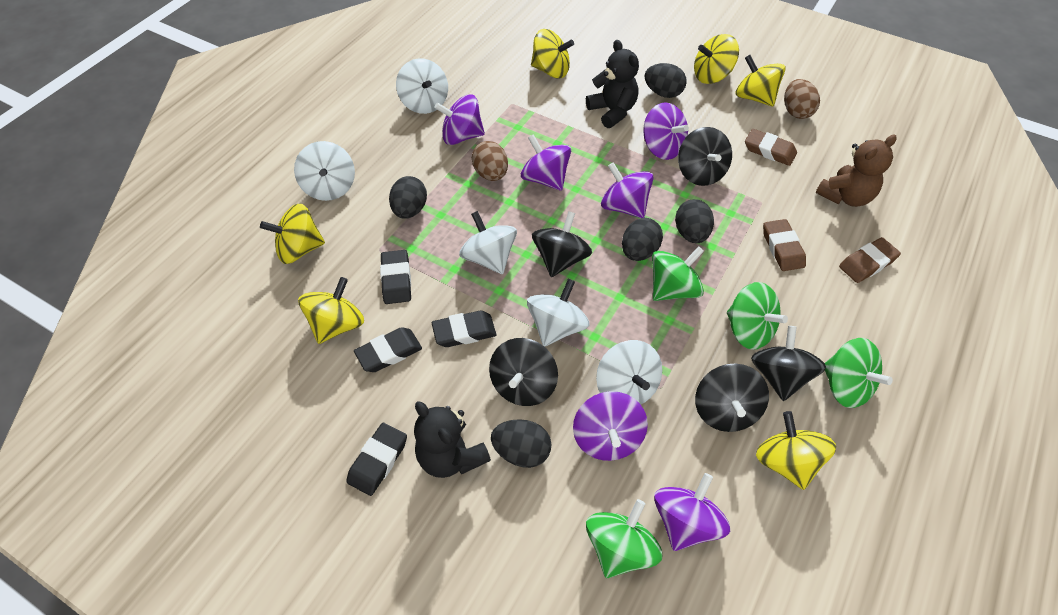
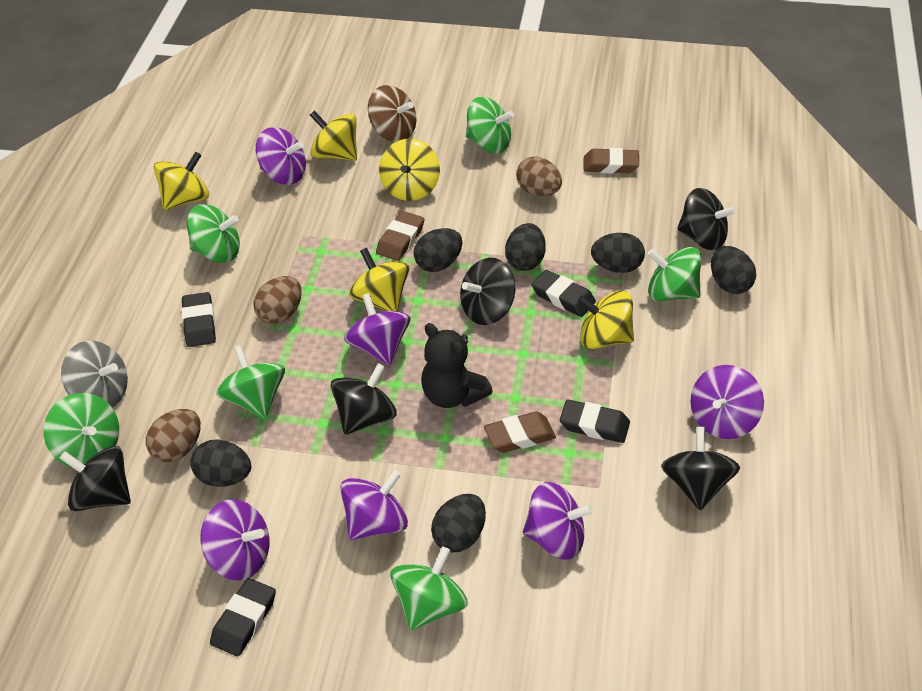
black egg: [389,176,427,219] [491,419,552,468] [622,218,663,261] [644,63,687,98] [675,199,714,243] = 5 -> [191,439,251,487] [414,228,462,272] [431,494,486,552] [505,223,546,271] [591,233,645,273] [711,246,756,294] = 6
black teddy bear: [414,401,491,478] [586,40,639,128] = 2 -> [421,323,493,408] = 1
brown egg: [472,141,508,181] [784,79,820,119] = 2 -> [146,409,201,462] [253,276,302,324] [516,156,562,196] = 3
brown spinning top: none = 0 -> [368,85,416,142] = 1
brown teddy bear: [815,135,897,207] = 1 -> none = 0
green spinning top: [586,499,662,578] [652,246,704,301] [727,282,788,350] [825,338,893,408] = 4 -> [44,393,119,467] [187,204,240,263] [216,345,285,419] [390,547,468,630] [466,97,514,153] [648,247,701,301] = 6
grey spinning top: none = 0 -> [61,341,128,407] = 1
white spinning top: [294,141,355,201] [396,58,448,114] [459,211,517,274] [527,279,590,347] [596,340,662,404] = 5 -> none = 0
yellow spinning top: [260,203,325,264] [298,277,364,344] [531,29,574,78] [694,34,739,84] [736,55,786,107] [756,411,836,490] = 6 -> [154,152,209,210] [310,110,357,161] [349,248,409,312] [379,139,440,201] [577,290,634,349] = 5

